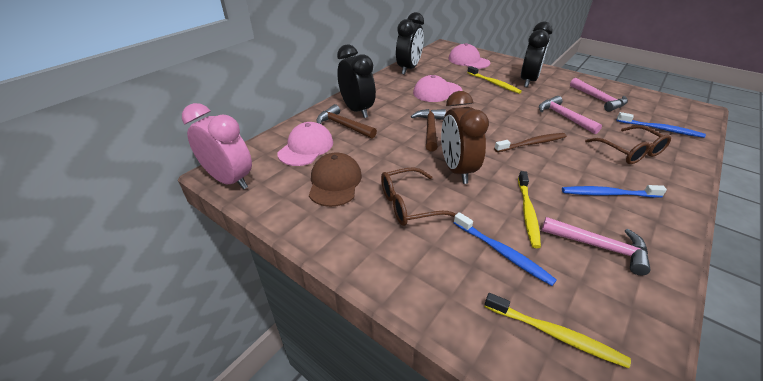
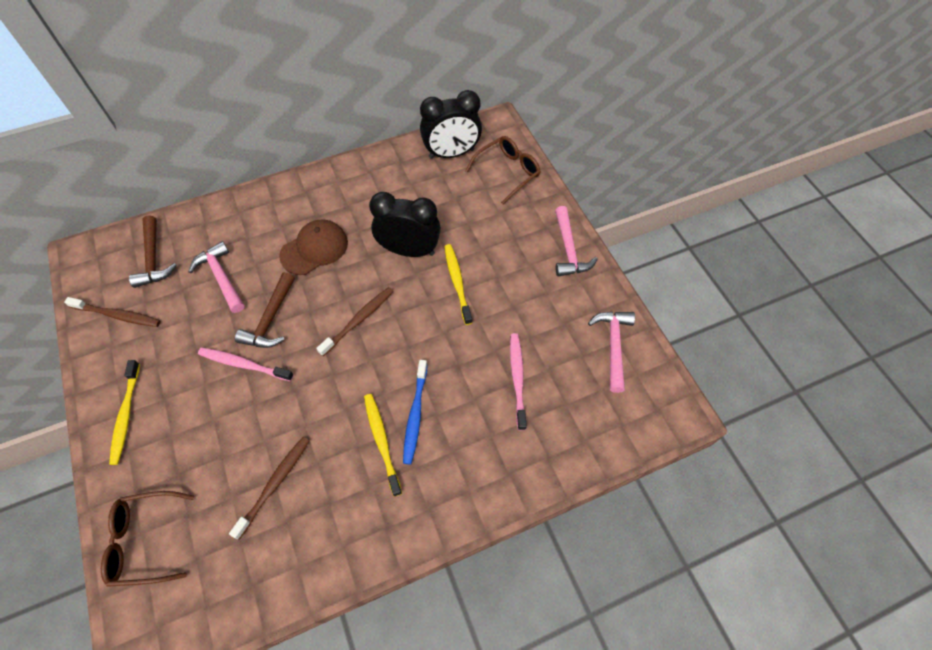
black clock: [337,44,376,118] [396,12,424,74] [521,22,553,87] = 3 -> [369,192,441,257] [420,90,482,159] = 2
blue toothbrush: [454,212,557,286] [562,185,667,198] [616,112,706,138] = 3 -> [403,360,428,464] = 1
brown clock: [441,91,489,184] = 1 -> none = 0
brown toothbrush: [494,133,566,152] = 1 -> [64,297,161,327] [229,437,309,539] [316,287,394,356] = 3
pink cap: [277,122,333,166] [413,75,462,102] [448,43,490,69] = 3 -> none = 0
pink clock: [182,103,252,189] = 1 -> none = 0
pink toothbrush: none = 0 -> [198,348,294,381] [510,333,527,430] = 2

